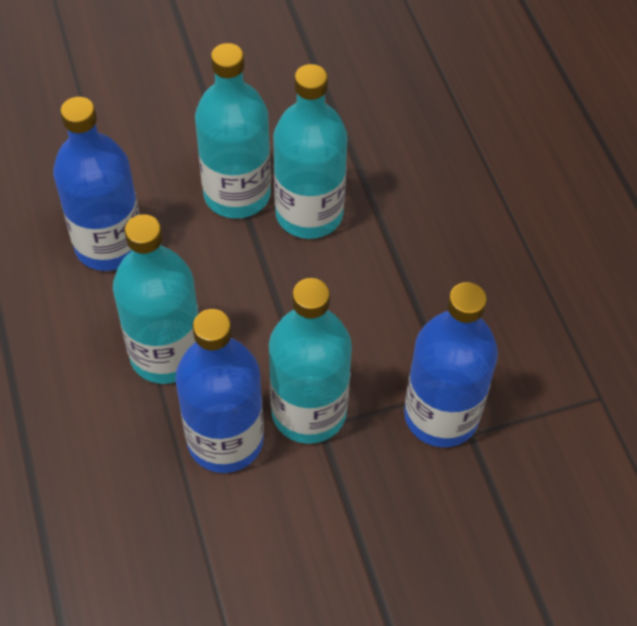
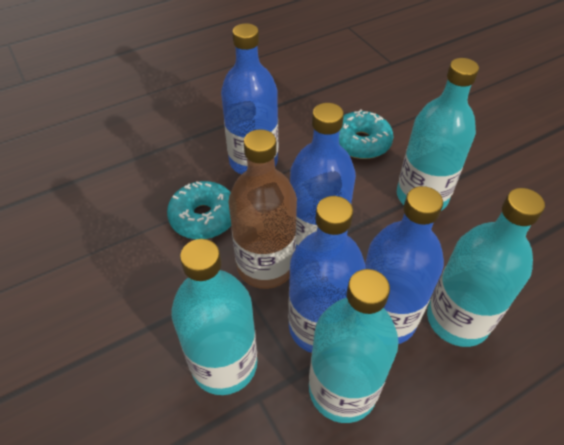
blue bottle: [53,97,140,271] [175,309,264,473] [404,282,498,447] = 3 -> [221,23,278,174] [288,196,366,353] [290,103,356,248] [365,186,444,344] = 4
brown bottle: none = 0 -> [228,129,297,289] = 1
turquoise donut: none = 0 -> [167,181,231,239] [339,109,394,159] = 2

